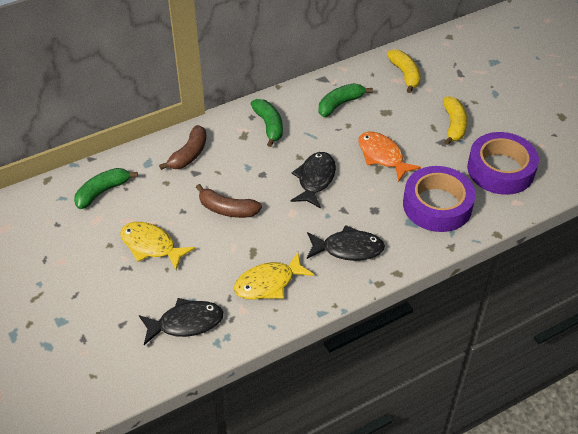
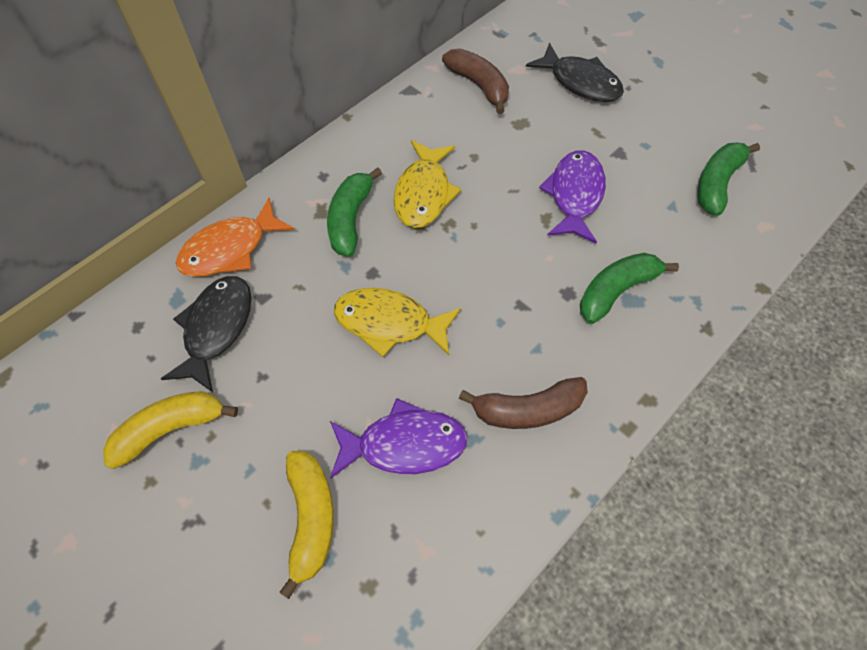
black fish: [139,298,223,345] [290,152,336,208] [307,225,385,261] = 3 -> [161,276,252,393] [526,43,624,102] = 2
purple fish: none = 0 -> [330,398,468,479] [539,150,606,243] = 2
purple tape: [403,166,476,232] [467,132,539,195] = 2 -> none = 0

